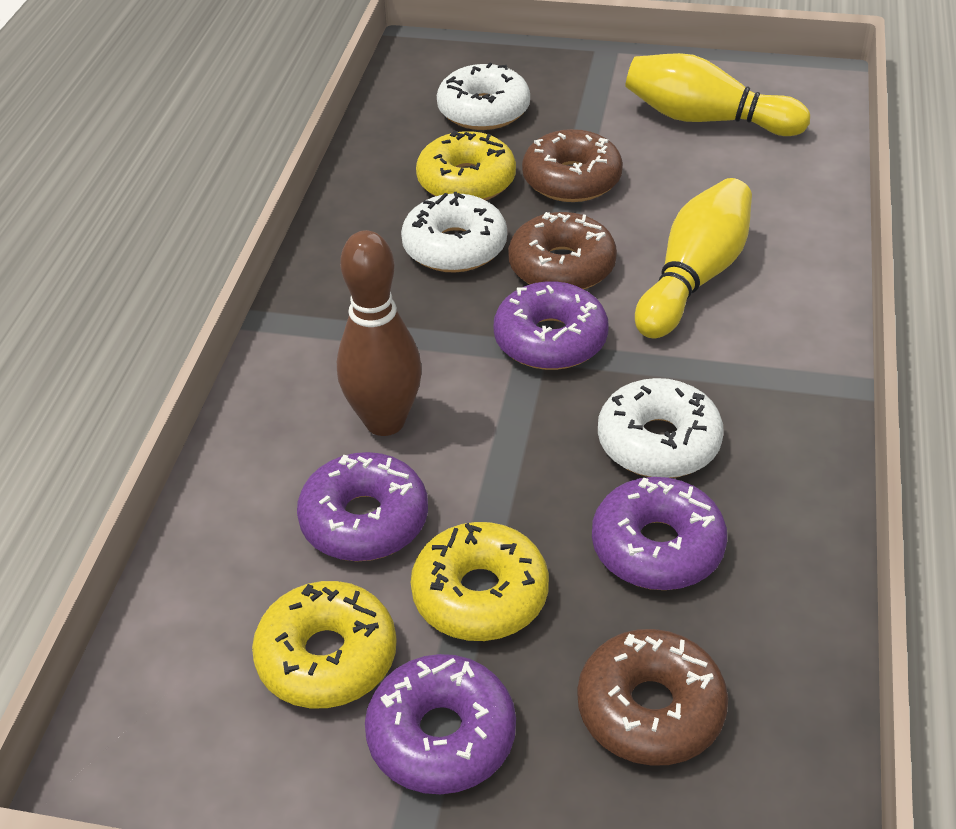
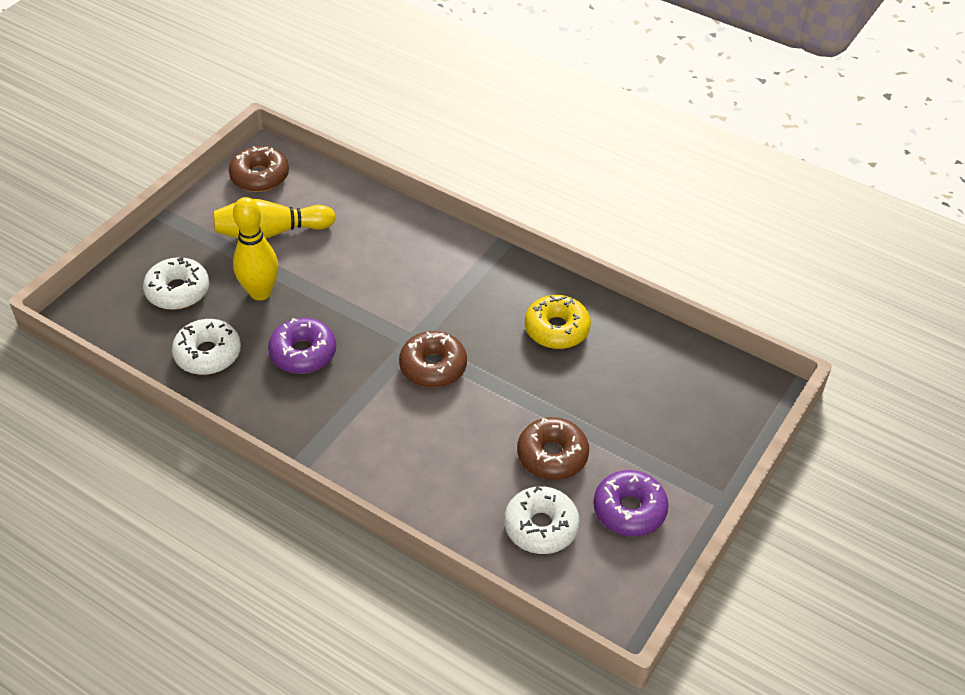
brown bowling pin: [337,230,422,436] = 1 -> none = 0
purple donut: [297,452,428,561] [365,654,516,794] [494,281,609,370] [592,477,727,590] = 4 -> [268,318,336,374] [593,470,669,536] = 2
yellow donut: [252,581,397,708] [411,522,549,641] [416,131,516,201] = 3 -> [525,295,591,349] = 1

